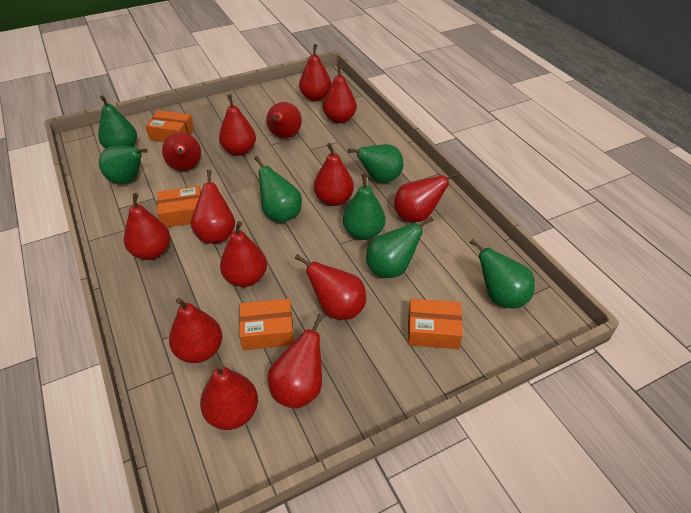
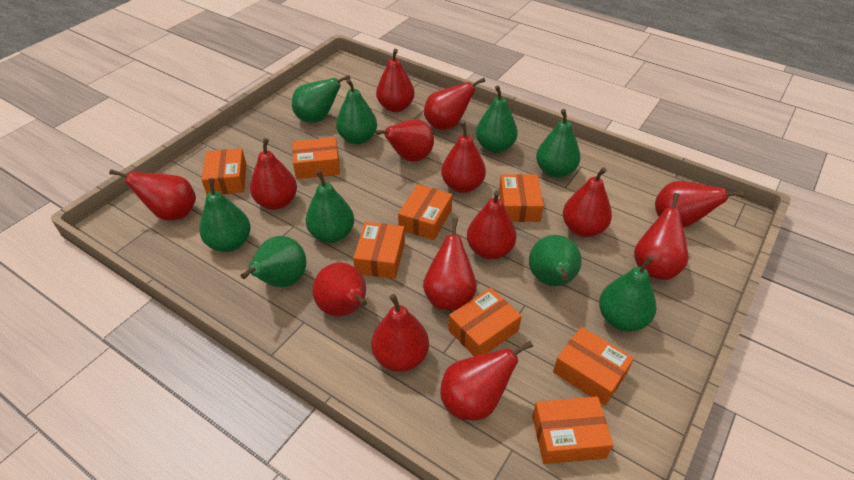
green pear: [98,95,137,149] [99,146,148,184] [254,156,302,223] [343,174,385,240] [348,144,403,183] [366,216,434,278] [470,239,535,309] = 7 -> [199,178,251,252] [241,236,306,287] [292,75,350,123] [305,170,354,243] [336,79,377,145] [476,85,518,153] [529,235,582,286] [536,109,580,178] [599,256,656,332] = 9
orange box: [146,110,194,142] [157,186,201,227] [239,299,294,350] [408,299,463,349] = 4 -> [201,148,246,194] [292,137,340,179] [353,222,405,279] [398,184,452,240] [448,288,522,356] [499,174,543,222] [532,396,613,464] [553,327,634,405] = 8

